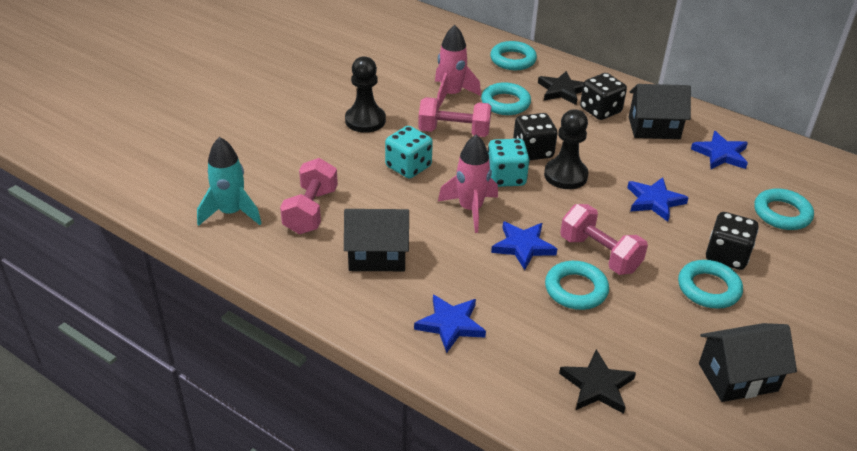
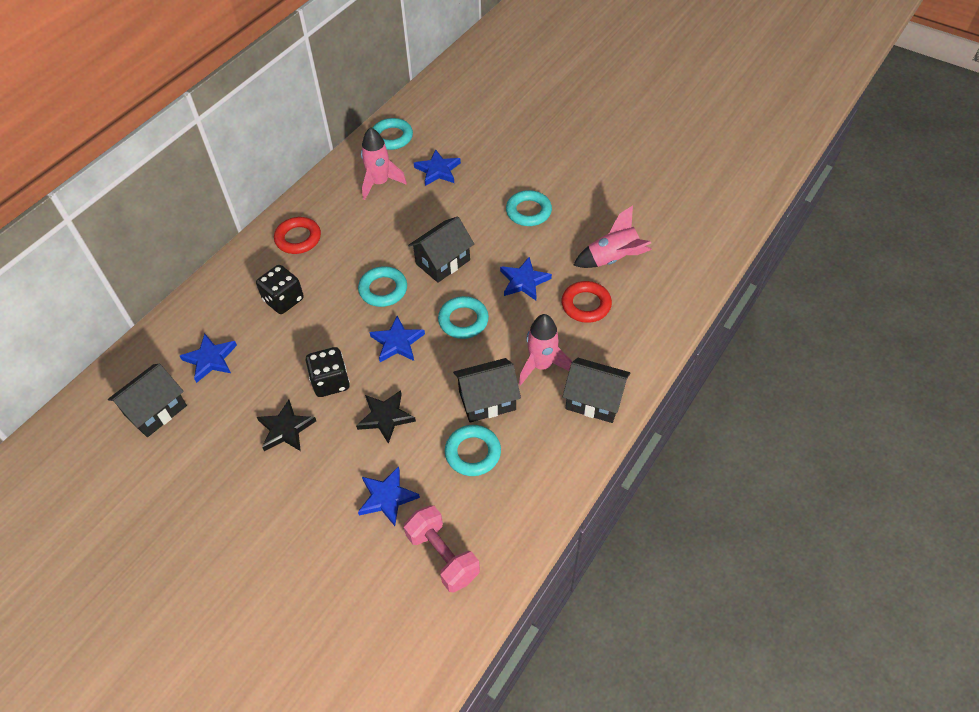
black dice: [513,113,558,160] [580,73,627,120] [706,212,759,270] = 3 -> [256,265,304,314] [306,347,350,397] = 2
black house: [344,209,409,271] [629,84,691,139] [699,323,797,402] = 3 -> [108,363,187,437] [408,216,474,283] [453,358,521,422] [563,358,630,423] = 4
black pawn: [345,56,386,133] [544,109,589,189] = 2 -> none = 0
blue star: [414,294,486,353] [491,221,557,270] [627,177,689,222] [691,131,748,169] = 4 -> [180,334,237,383] [358,466,420,526] [370,316,425,362] [414,149,461,186] [500,257,552,300] = 5
pink dumbbell: [280,158,338,234] [418,97,492,137] [560,204,648,275] = 3 -> [404,505,480,592] = 1
pink rocket: [435,25,481,108] [438,134,498,233] = 2 -> [361,127,407,200] [519,314,572,385] [574,205,652,268] = 3
red ring: none = 0 -> [274,217,321,254] [561,281,612,323] = 2
turquoise dice: [385,126,433,179] [488,139,530,187] = 2 -> none = 0
turquoise rocket: [197,137,262,226] = 1 -> none = 0

